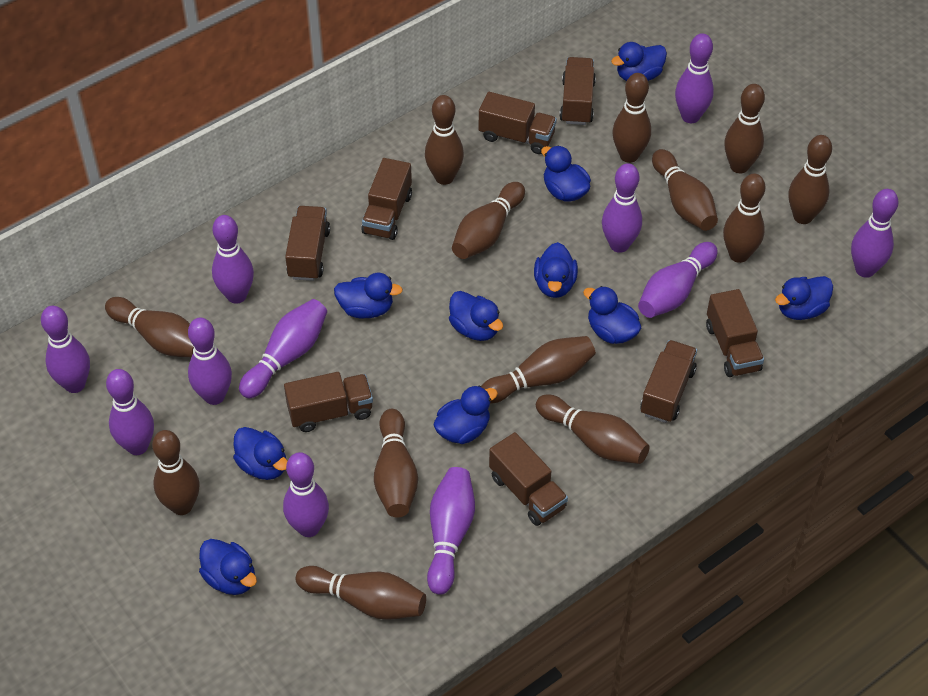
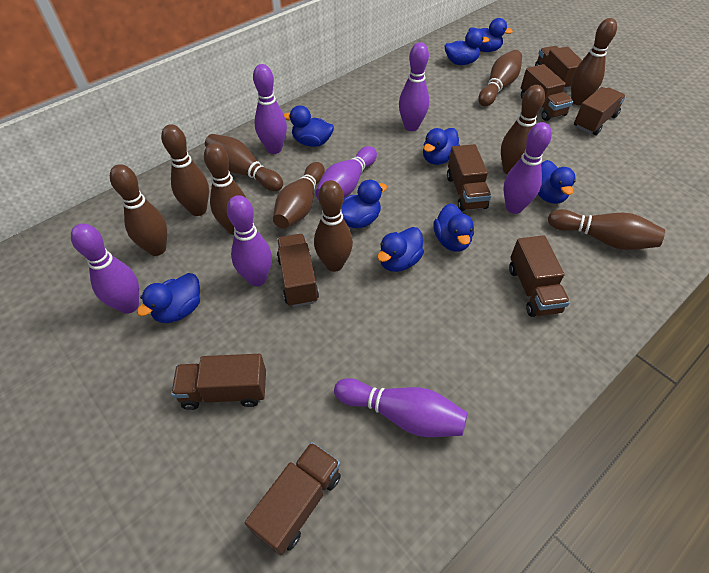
blue duck: [199,539,257,595] [233,427,287,480] [334,273,403,319] [433,385,498,444] [449,291,503,341] [534,242,578,298] [541,146,591,201] [583,286,641,344] [611,42,667,81] [775,276,833,320] = 10 -> [137,273,200,323] [284,105,334,147] [341,180,387,229] [377,227,424,272] [423,128,460,165] [434,204,474,252] [444,29,489,65] [469,18,513,52] [538,160,576,204] = 9
brown bowling pin: [105,297,194,357] [152,430,199,515] [296,566,426,620] [374,409,418,517] [425,95,464,185] [452,182,525,259] [481,336,596,403] [536,394,650,464] [612,73,651,163] [652,149,718,231] [723,174,765,263] [724,84,765,173] [789,135,832,224] = 13 -> [110,164,167,256] [161,124,209,216] [204,143,246,235] [205,134,283,191] [273,162,325,229] [314,180,353,272] [478,50,522,106] [501,85,545,174] [548,209,665,250] [571,18,617,105] = 10
purple bowling pin: [41,306,90,393] [106,369,154,455] [188,318,232,405] [212,215,254,304] [239,299,327,398] [283,452,329,537] [427,467,475,595] [602,163,642,253] [638,242,718,318] [675,33,714,123] [851,189,899,278] = 11 -> [71,224,139,314] [227,195,272,286] [253,64,287,154] [315,146,377,200] [334,378,468,437] [399,42,429,131] [504,122,552,214] = 7

